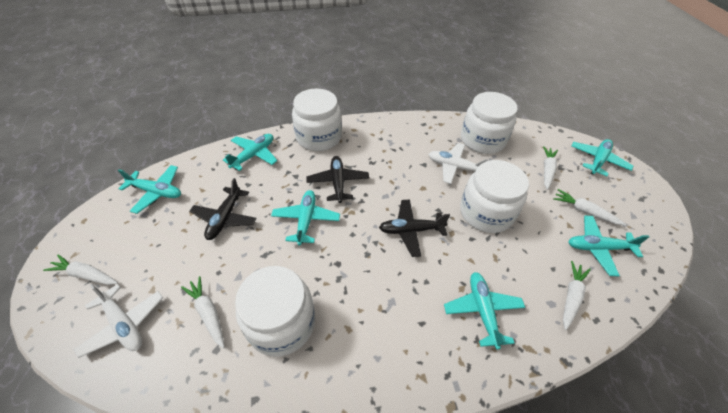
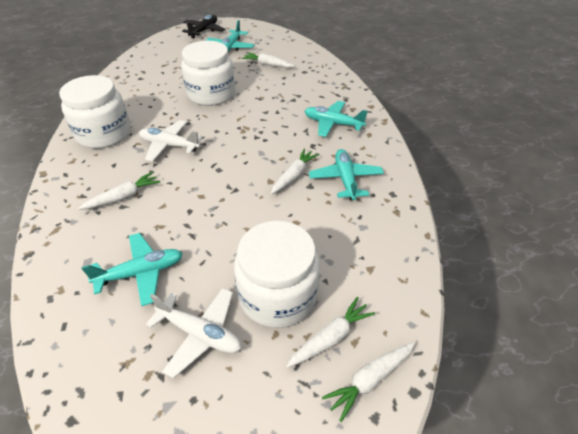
black plane: [189,178,257,240] [306,156,369,203] [379,200,450,257] = 3 -> [182,15,225,39] = 1
turquoise plane: [118,165,181,214] [223,134,277,171] [271,190,340,246] [444,272,525,350] [569,216,649,276] [571,139,633,176] = 6 -> [81,233,183,306] [206,20,255,51] [305,101,368,137] [309,149,384,200] = 4
white jar: [235,266,315,357] [292,89,342,151] [460,160,529,233] [461,92,518,154] = 4 -> [59,75,131,149] [181,41,235,106] [234,221,320,328] = 3

